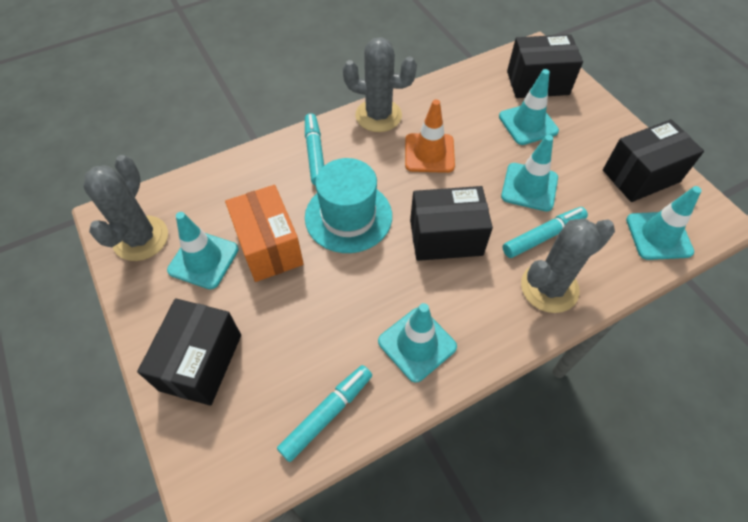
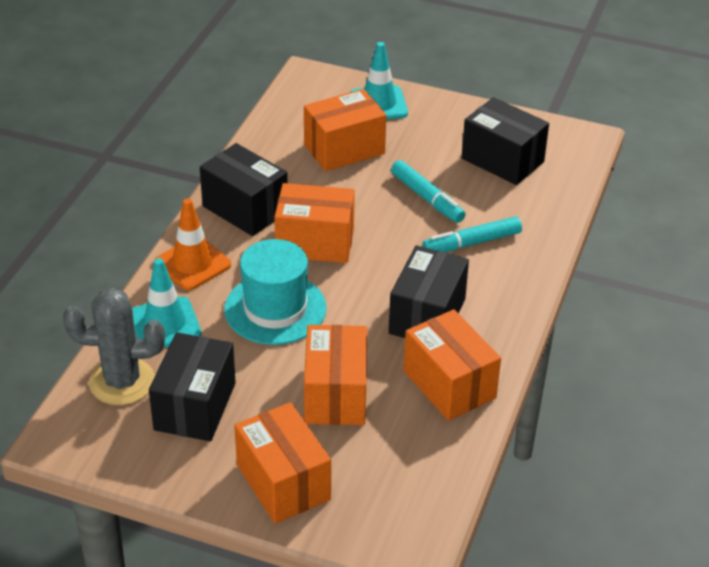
grey cactus: [84,155,168,261] [343,37,417,132] [521,218,615,313] = 3 -> [63,288,165,405] = 1
orange box: [225,185,304,282] = 1 -> [234,402,331,524] [274,183,355,263] [304,89,386,171] [304,325,367,425] [404,309,501,421] = 5
turquoise marker: [277,365,372,462] [305,113,324,185] [502,207,588,258] = 3 -> [391,160,466,223] [423,216,522,252] = 2
turquoise traffic cone: [167,212,239,289] [378,303,457,383] [499,69,559,145] [501,135,558,211] [626,186,702,260] = 5 -> [132,258,202,348] [350,42,408,119] = 2

